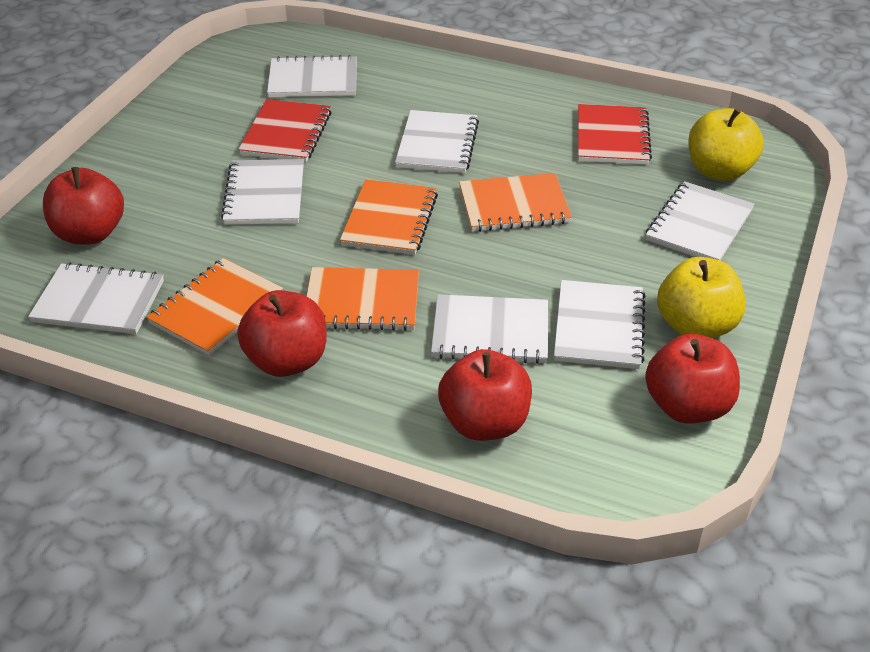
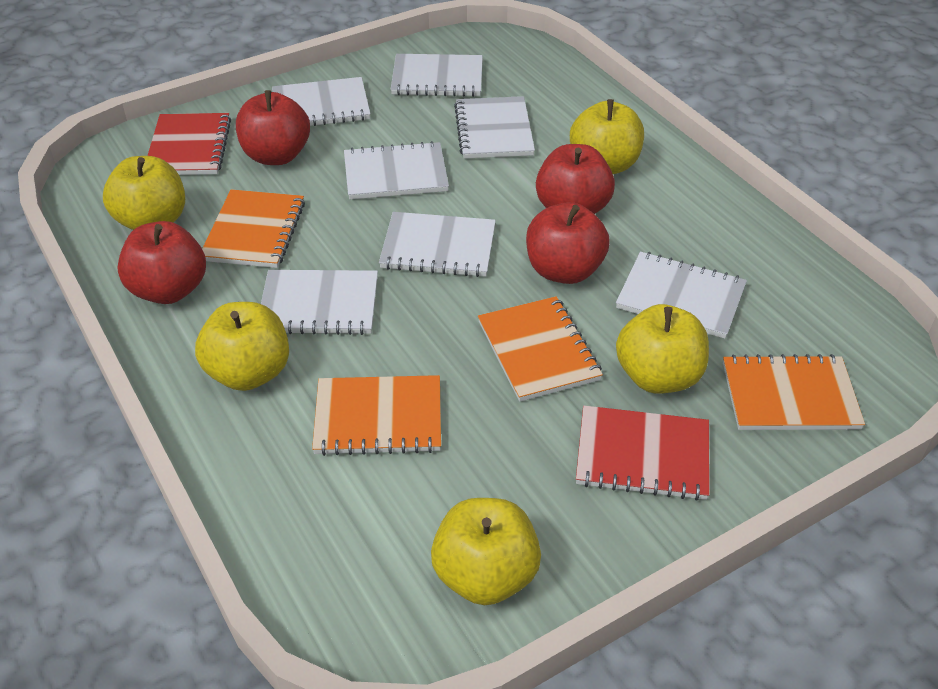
yellow apple: [657,257,746,338] [688,108,764,181] = 2 -> [103,156,185,230] [195,302,289,391] [431,498,541,605] [570,99,644,174] [616,304,709,394] = 5

